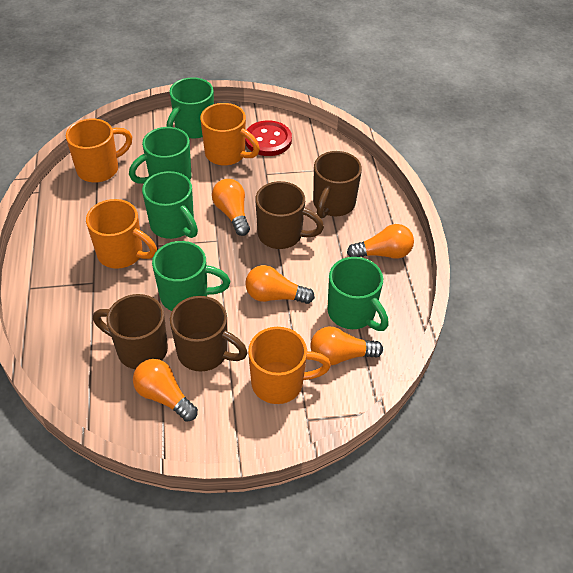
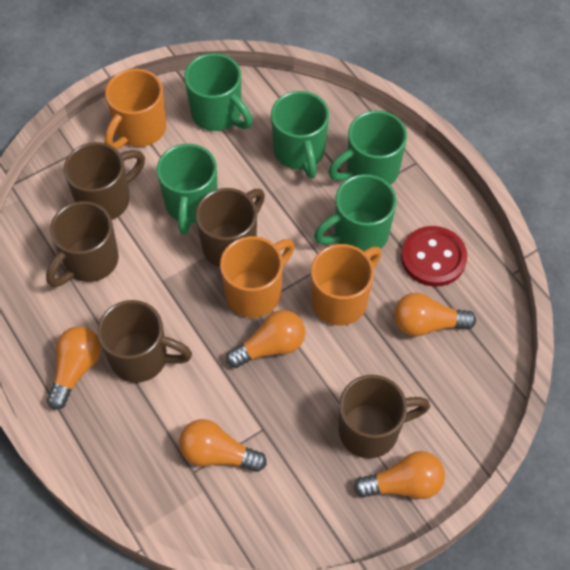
brown mug: [93,294,168,369] [170,296,247,372] [255,181,324,249] [313,151,362,218] = 4 -> [46,201,119,287] [64,142,145,220] [97,300,192,383] [195,188,265,267] [339,375,430,458] = 5
orange mug: [66,118,132,183] [86,199,157,269] [200,103,260,166] [248,327,331,404] = 4 -> [105,69,166,150] [220,236,295,318] [311,244,382,326] = 3

